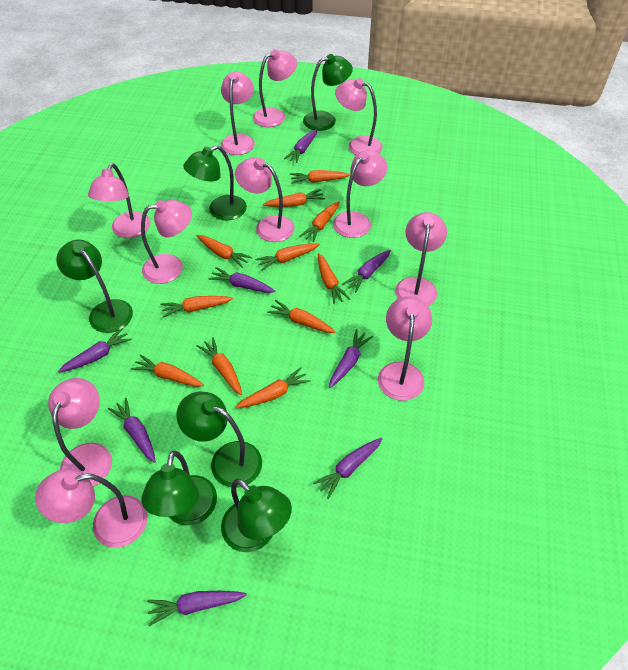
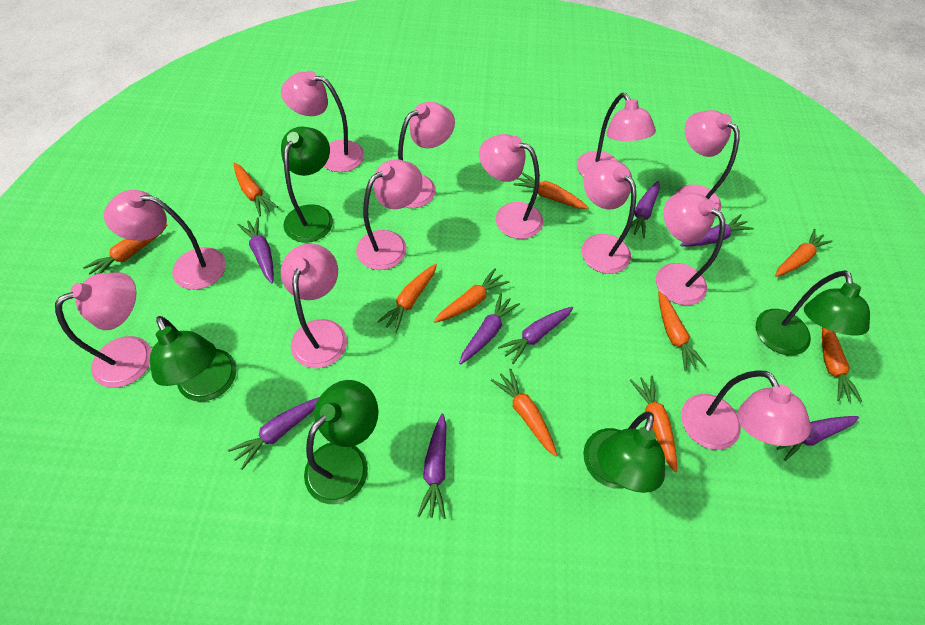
green lamp: [56,240,133,333] [141,451,217,525] [176,392,262,488] [183,145,247,220] [221,479,292,552] [303,54,353,131] = 6 -> [150,316,237,402] [281,126,333,243] [304,380,379,504] [583,412,665,493] [756,270,870,355] = 5
orange carrot: [130,354,204,387] [161,296,233,318] [196,235,253,268] [197,337,242,395] [236,367,311,408] [255,243,320,271] [263,189,325,207] [267,300,336,333] [290,170,350,184] [300,201,339,242] [318,253,350,304] = 11 -> [83,224,167,274] [233,163,278,216] [377,264,437,333] [434,268,510,323] [491,368,557,457] [513,172,589,209] [630,376,677,472] [658,291,706,371] [775,229,833,277] [822,327,862,403] = 10
pink lamp: [35,469,148,548] [48,378,112,487] [88,163,150,238] [141,200,192,284] [221,72,255,155] [235,158,295,242] [253,49,297,127] [333,150,387,238] [335,78,383,155] [378,296,432,401] [395,212,447,306] = 11 -> [55,272,152,388] [104,190,226,290] [281,71,364,172] [281,244,347,368] [356,159,423,270] [398,102,455,208] [479,134,543,239] [577,93,656,177] [582,160,636,274] [656,193,725,305] [675,110,740,216] [681,370,811,450] = 12

